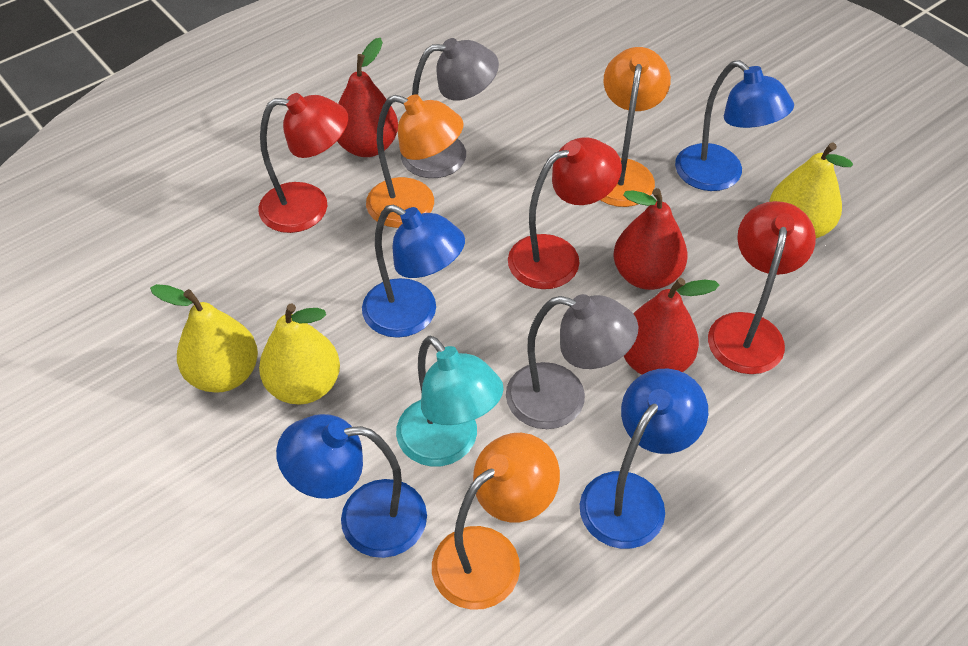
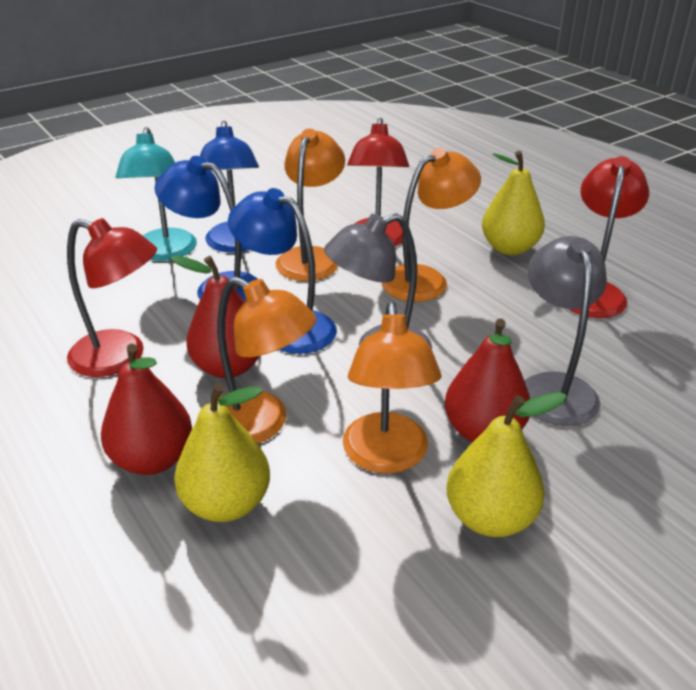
blue lamp: [276,414,427,558] [362,204,465,338] [580,369,708,549] [675,60,794,191] = 4 -> [154,156,258,301] [200,121,259,253] [228,188,337,354] = 3
orange lamp: [366,94,463,228] [432,433,560,610] [600,47,671,207] = 3 -> [217,277,316,444] [275,129,345,281] [343,302,441,473] [381,148,481,302] = 4

